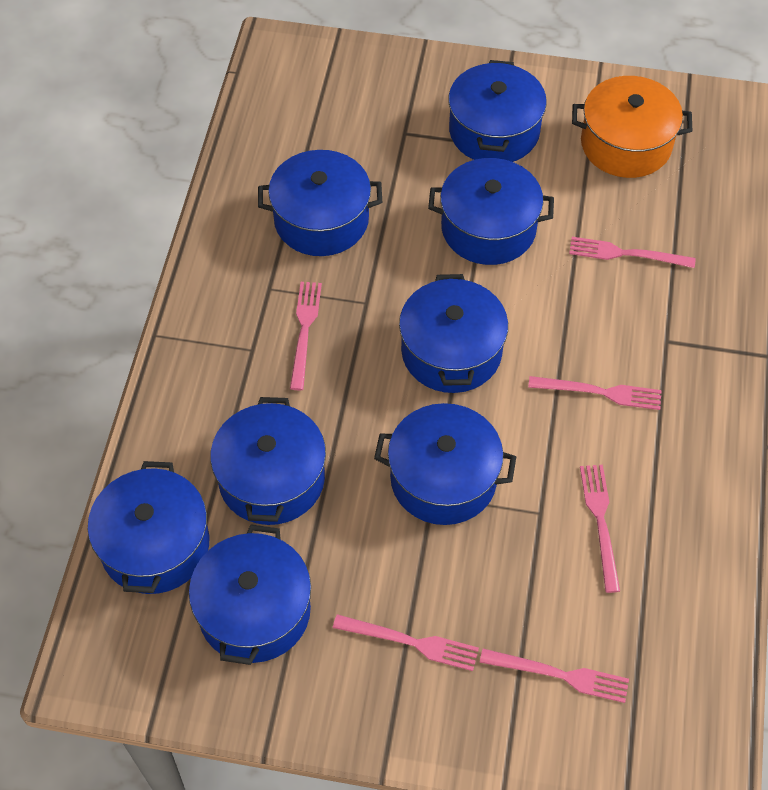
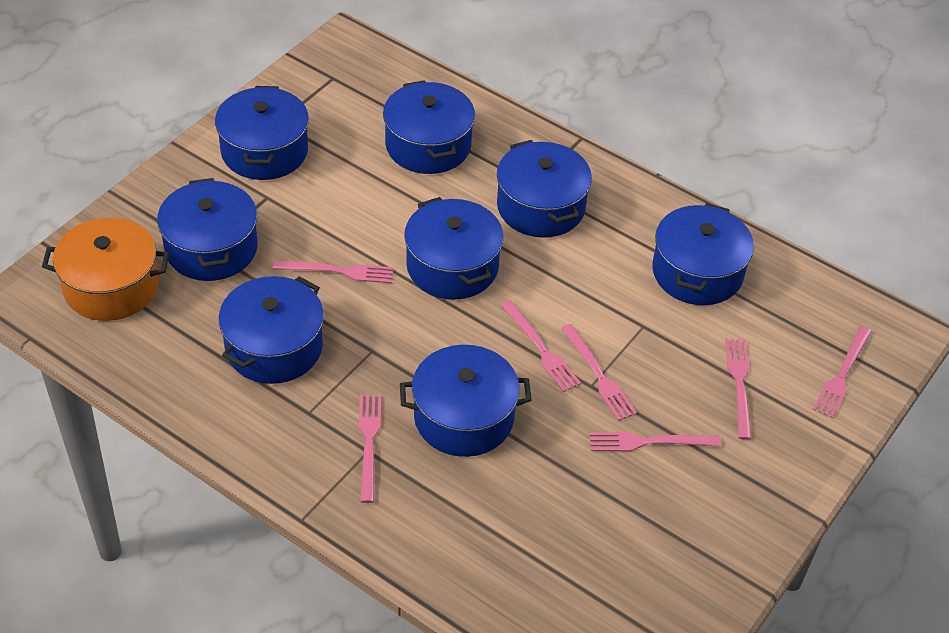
pink fork: [290,282,322,390] [333,614,479,671] [480,649,629,703] [528,376,662,410] [569,237,696,268] [580,465,620,593] = 6 -> [273,260,394,283] [359,394,381,503] [501,300,581,392] [561,324,637,421] [589,432,720,451] [725,339,752,440] [813,326,872,418] = 7

